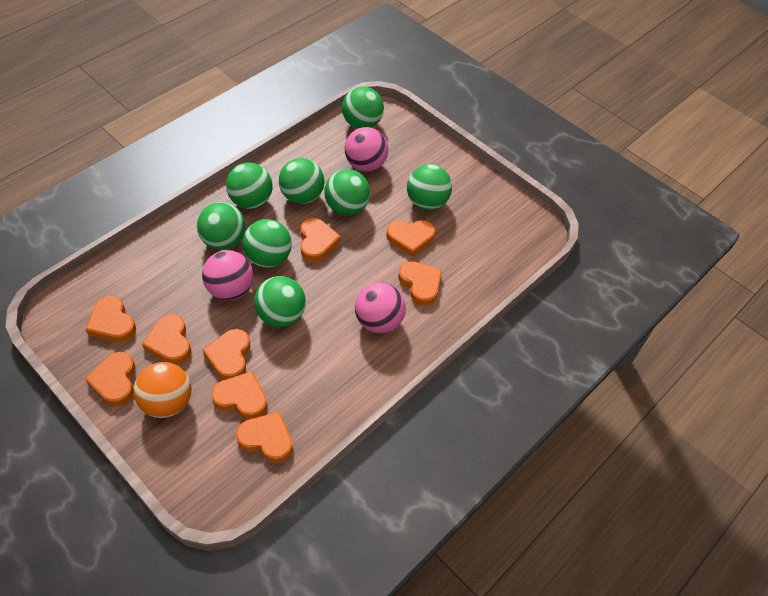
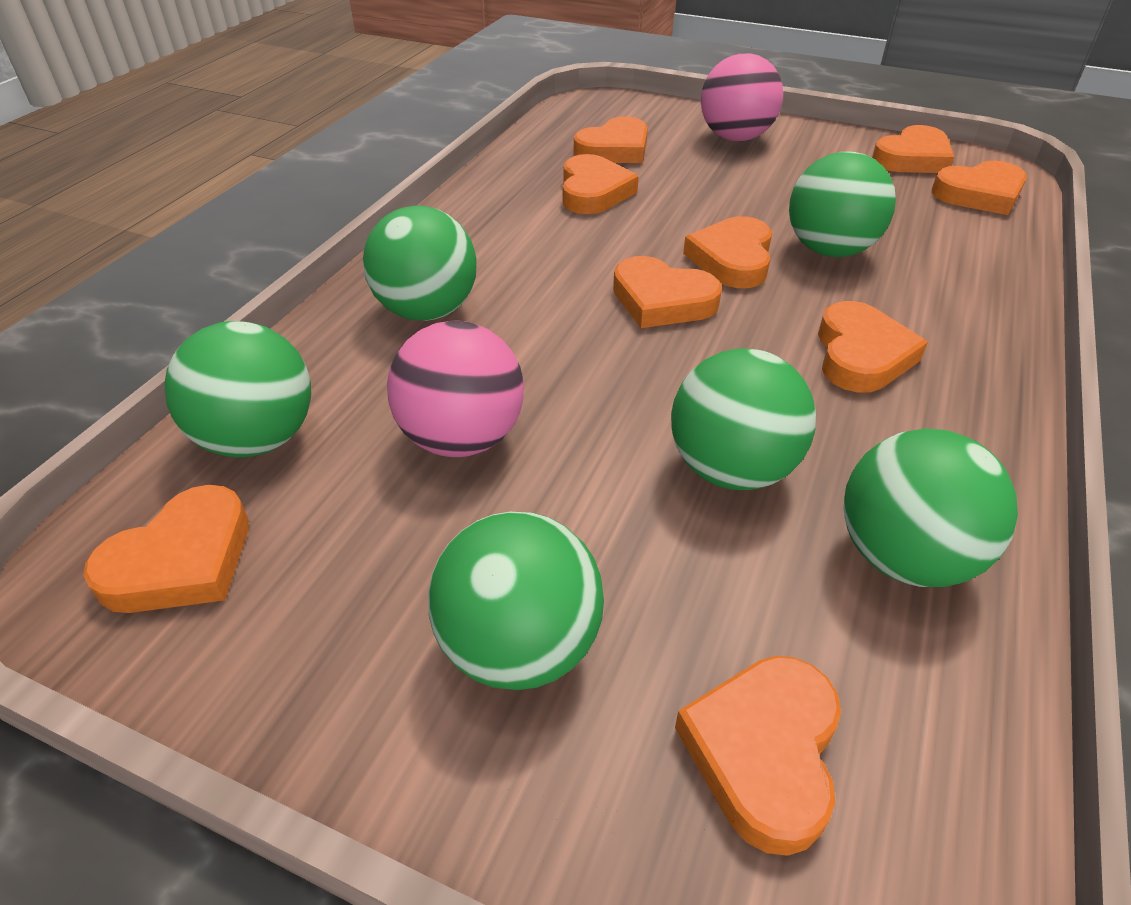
green ball: [197,202,246,250] [226,162,273,209] [243,219,292,268] [254,276,306,327] [279,158,324,204] [324,169,370,216] [342,86,384,129] [407,164,452,210] = 8 -> [165,321,311,458] [363,206,477,321] [428,512,604,690] [671,348,816,490] [789,152,896,257] [843,428,1018,587] = 6
orange ball: [134,362,191,418] = 1 -> none = 0
pink ball: [202,250,253,300] [345,127,388,172] [355,282,406,333] = 3 -> [387,321,524,457] [701,53,783,141] = 2

